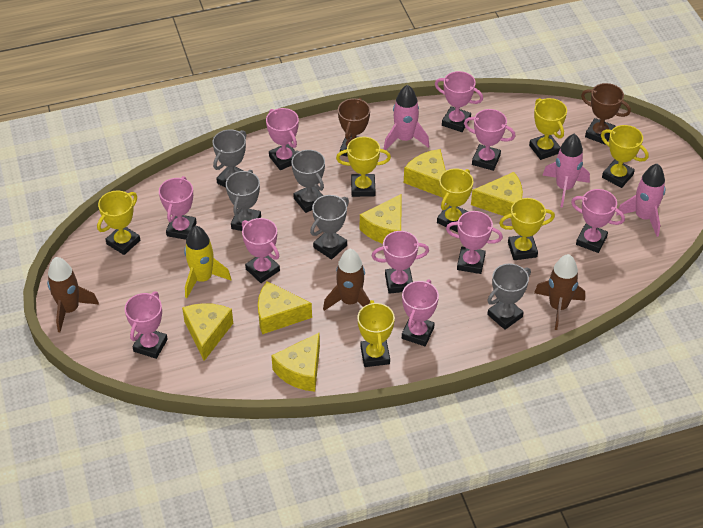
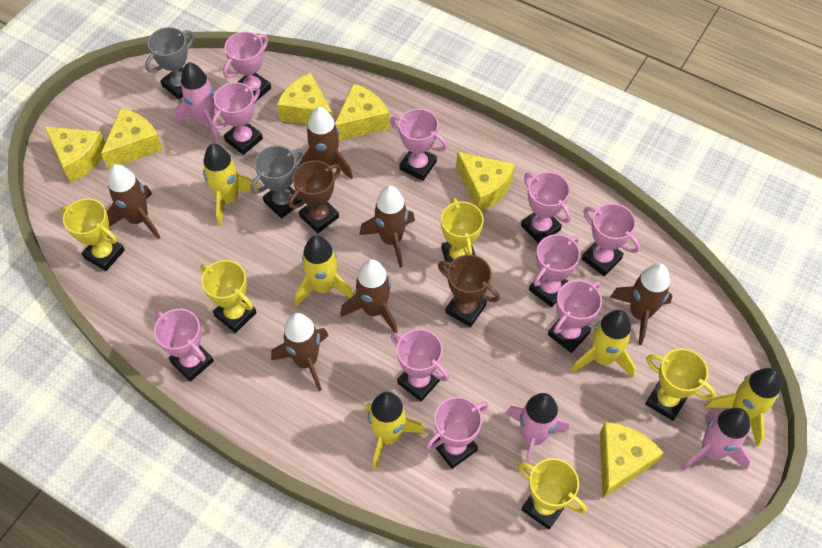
brown rocket: [47,257,99,332] [323,249,370,311] [534,254,585,330] = 3 -> [107,164,161,239] [271,313,329,391] [297,107,353,179] [340,259,398,333] [359,186,415,268] [610,263,673,345] = 6
grey trophy: [212,130,246,188] [226,170,261,231] [291,150,325,213] [310,195,349,260] [487,263,531,330] = 5 -> [145,27,194,99] [250,146,303,218] = 2
yellow rocket: [184,226,231,298] = 1 -> [203,144,259,227] [295,235,354,306] [366,392,425,470] [571,310,636,378] [705,368,781,447] = 5
yellow trophy: [97,190,140,255] [336,137,391,197] [357,300,395,367] [437,168,473,232] [499,198,555,260] [529,98,567,160] [601,125,649,188] = 7 -> [61,198,125,271] [200,260,257,333] [441,198,484,268] [518,458,587,529] [645,349,716,421] = 5

